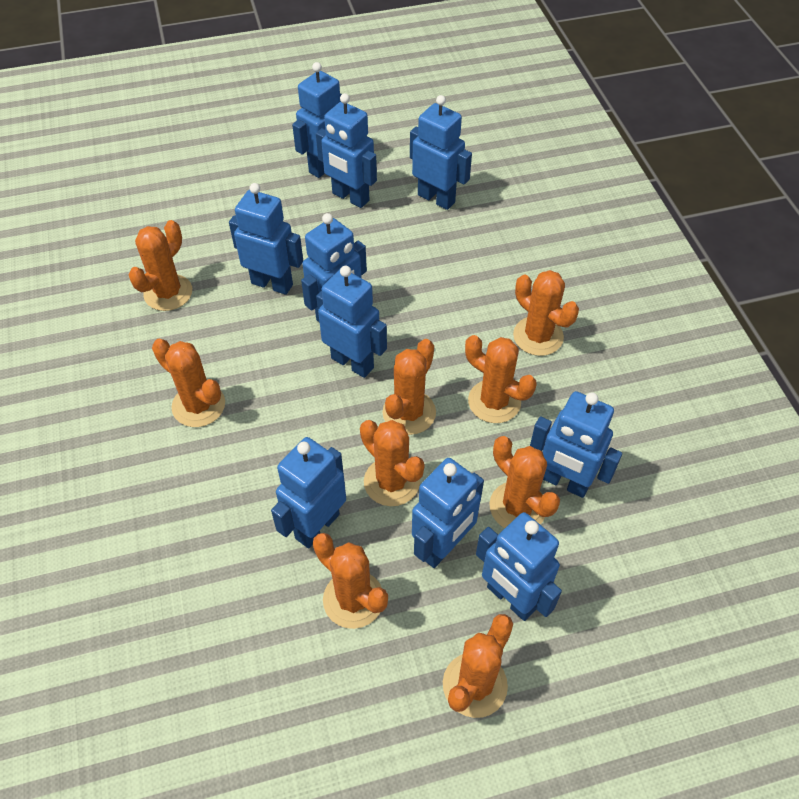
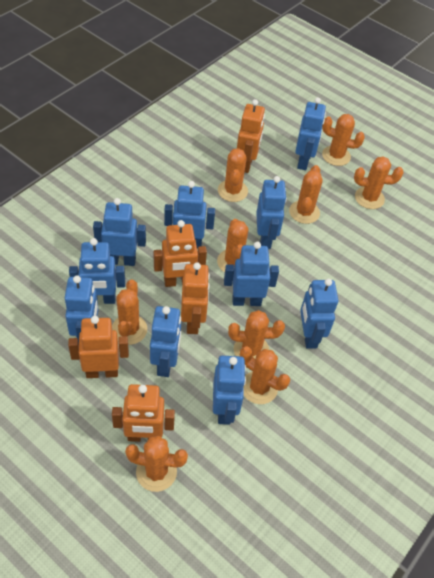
orange robot: none = 0 -> [68,316,129,378] [112,384,175,442] [154,220,207,287] [181,262,210,334] [237,99,265,173] = 5

